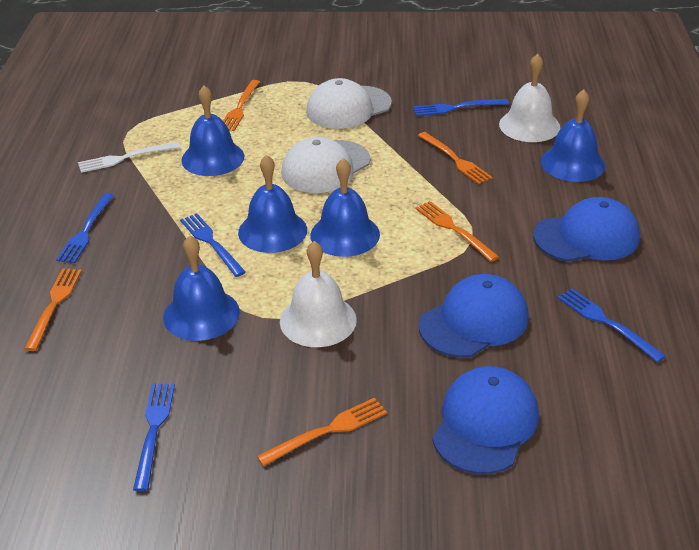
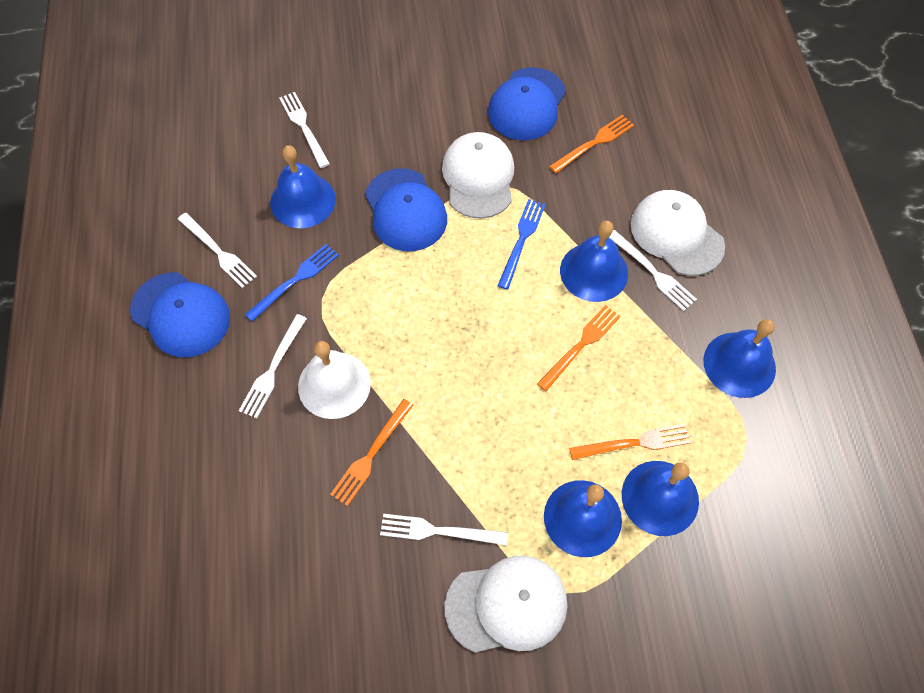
blue fork: [56,193,114,263] [133,384,175,491] [180,213,246,277] [413,99,509,116] [558,289,666,362] = 5 -> [245,244,339,321] [498,199,546,290] = 2
orange fork: [24,268,82,351] [223,80,260,131] [257,398,387,466] [415,201,499,262] [418,132,493,184] = 5 -> [330,399,414,506] [537,305,621,391] [549,114,634,173] [569,424,691,460] = 4
white bell: [280,241,357,347] [499,54,560,142] = 2 -> [298,341,371,419] = 1
white cap: [281,137,370,193] [306,78,392,129] = 2 -> [442,132,514,219] [444,556,567,653] [631,190,725,276] = 3
white fork: [78,142,180,173] = 1 -> [178,213,257,288] [239,314,307,418] [279,92,330,168] [380,514,508,546] [608,230,697,311] = 5

